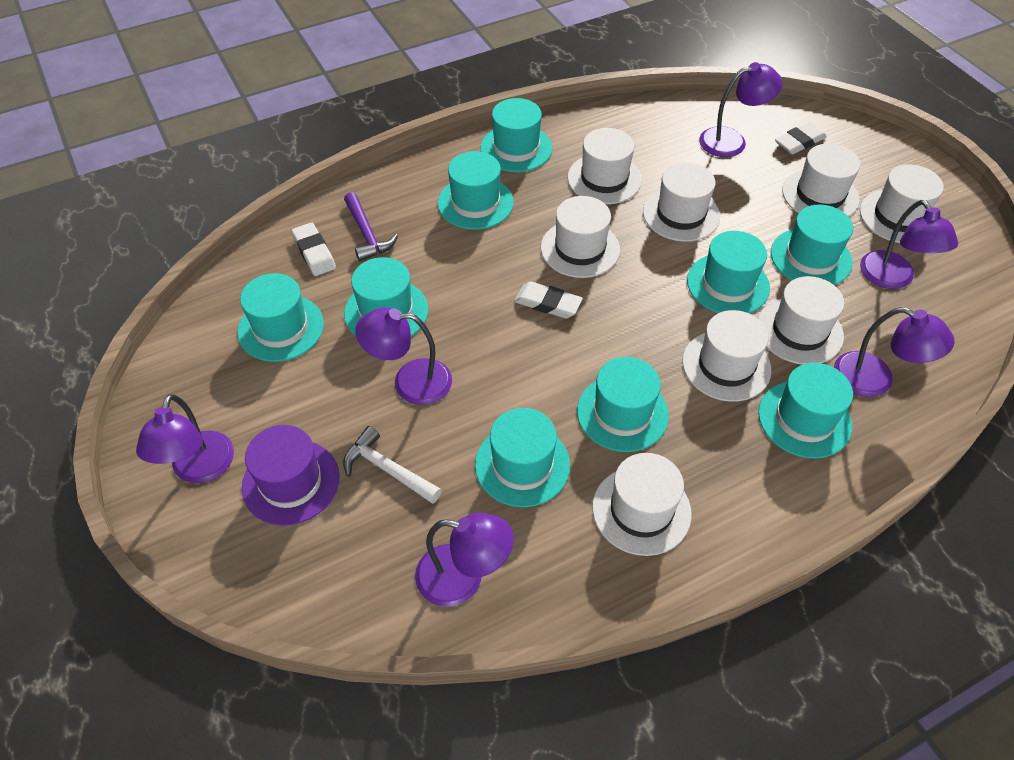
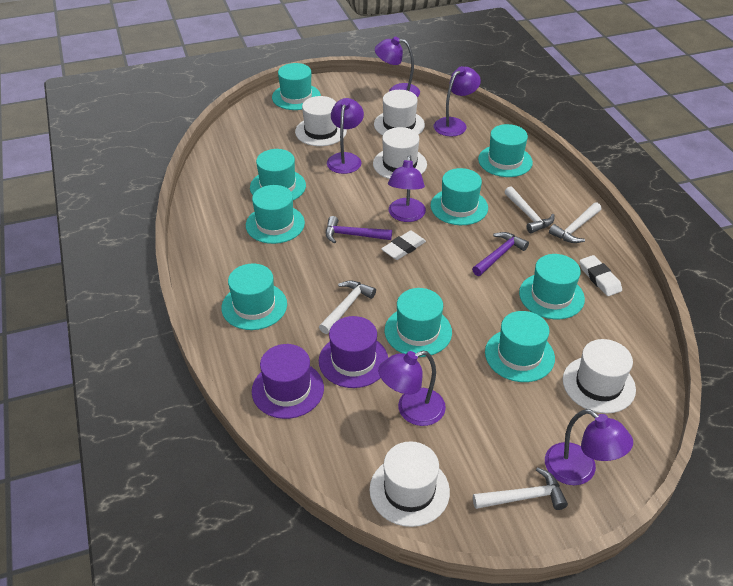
purple hammer: [344,192,398,261] = 1 -> [326,216,392,243] [472,232,529,276] = 2
purple hat: [242,425,340,526] = 1 -> [252,344,324,419] [319,316,388,388] = 2
white eraser: [291,223,336,276] [514,281,583,319] [775,122,827,155] = 3 -> [381,231,426,260] [580,255,622,296] = 2
white hammer: [343,426,442,504] = 1 -> [319,281,376,334] [473,467,568,510] [505,186,554,233] [549,202,601,243] = 4
white hat: [541,196,620,278] [568,128,642,204] [592,453,692,556] [643,162,720,242] [682,310,771,402] [758,276,844,365] [782,144,860,217] [860,164,944,243] = 8 -> [295,96,347,146] [369,441,450,527] [373,127,427,179] [374,90,425,135] [563,339,636,414] = 5

